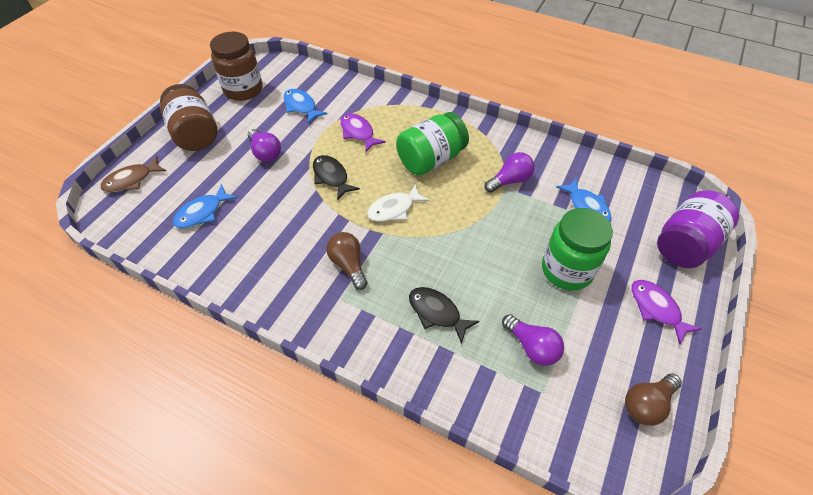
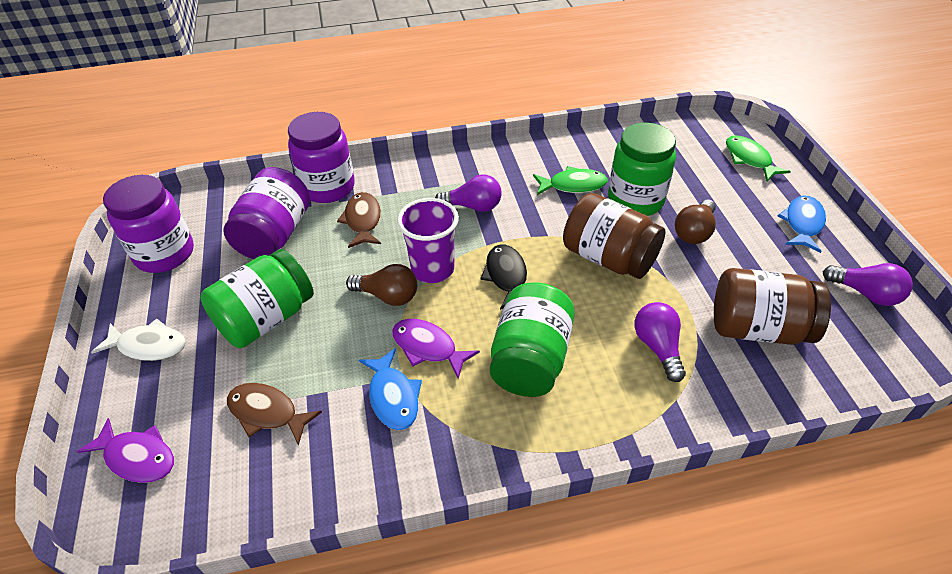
black fish: [313,155,360,200] [409,287,480,344] = 2 -> [480,244,527,310] = 1
blue fish: [173,184,237,228] [283,89,327,124] [556,178,612,222] = 3 -> [359,348,422,430] [778,196,826,253] = 2
brown fish: [100,156,166,192] = 1 -> [227,383,322,446] [337,192,381,248] = 2
green fish: none = 0 -> [533,166,608,195] [726,135,791,181] = 2
green jar: [396,112,469,175] [542,208,613,291] = 2 -> [200,249,314,348] [490,282,575,397] [608,123,676,216] = 3
purple cup: none = 0 -> [397,198,459,283] = 1
purple jar: [657,190,739,268] = 1 -> [103,175,194,273] [223,167,310,259] [288,112,355,203] = 3

